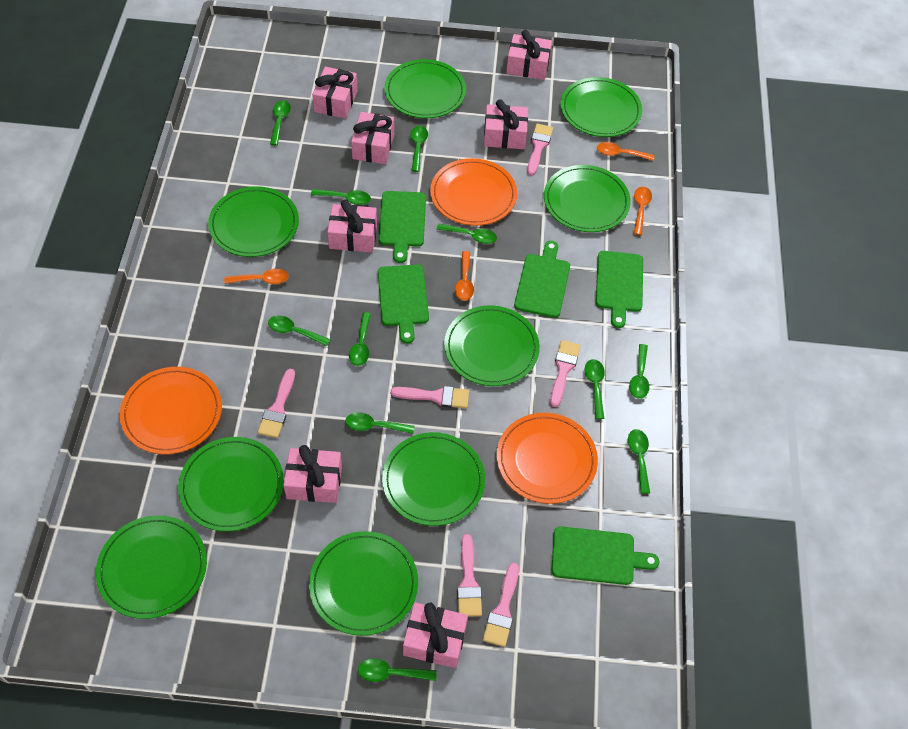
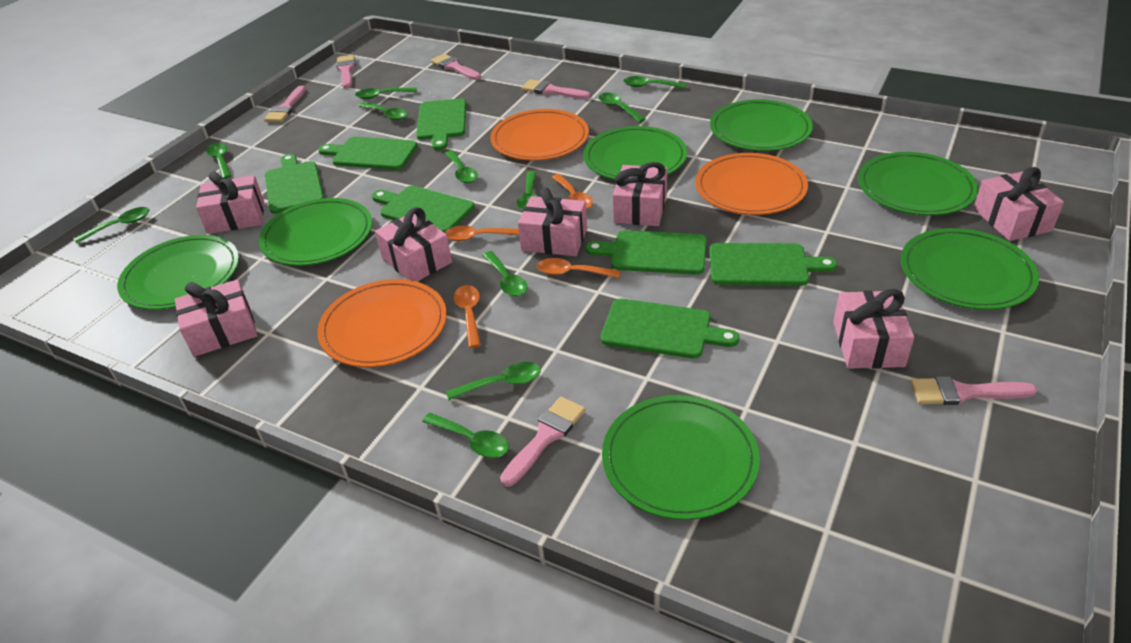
green cutting board: [378,265,429,344] [379,191,426,263] [514,241,570,318] [552,526,659,585] [596,251,643,328] = 5 -> [265,154,324,214] [318,137,417,170] [372,186,474,233] [416,99,466,150] [586,230,707,275] [601,299,739,359] [710,243,837,286] = 7
green plate: [96,515,207,619] [178,437,284,532] [208,186,299,257] [309,531,418,636] [382,432,485,526] [385,59,466,118] [444,305,540,386] [544,165,631,232] [561,77,642,137] = 9 -> [117,235,239,310] [259,198,372,266] [583,126,687,180] [602,395,760,520] [710,99,813,151] [858,152,978,215] [901,228,1039,310] = 7

